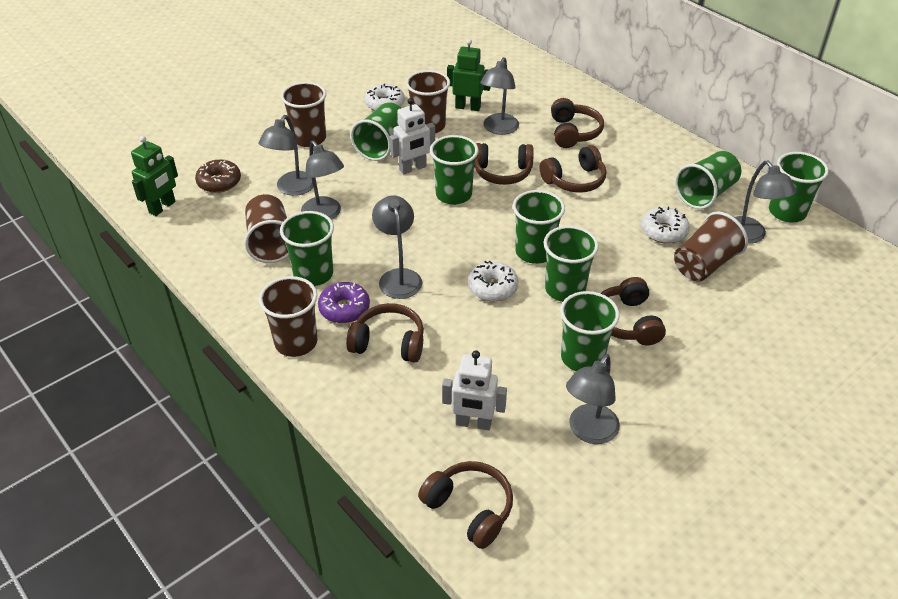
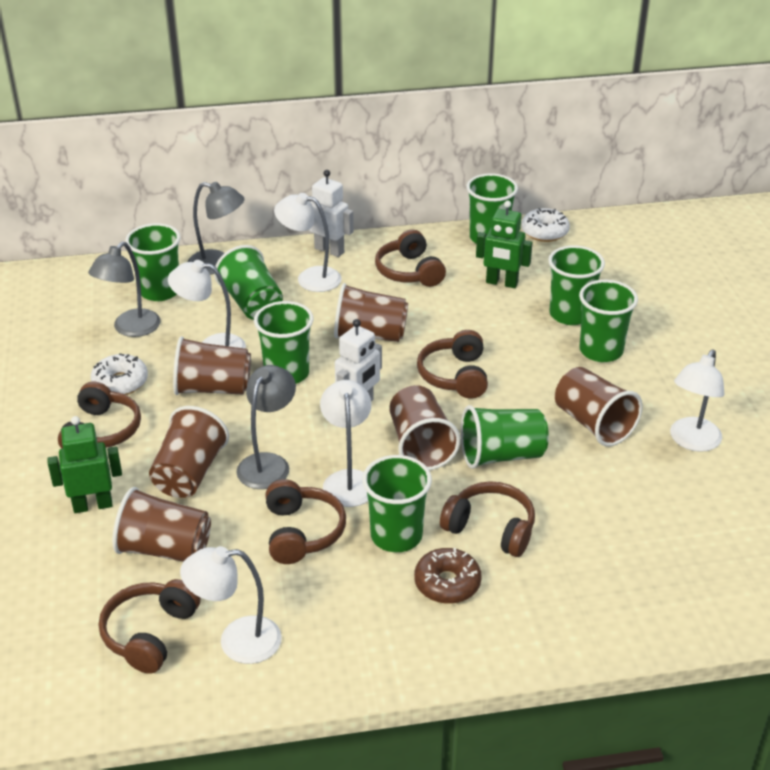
brown cup: [244,194,289,263] [259,276,318,357] [281,82,326,147] [406,70,450,134] [674,211,748,281] = 5 -> [112,487,211,562] [149,406,229,498] [173,336,251,395] [334,283,408,342] [389,385,460,470] [555,367,643,447] = 6
grey lamp: [258,115,314,196] [301,140,344,220] [372,195,422,299] [480,57,519,135] [566,354,620,444] [734,161,797,244] = 6 -> [88,241,160,337] [188,182,245,274] [236,365,296,489] = 3
purple donut: [318,282,370,323] = 1 -> none = 0
white donut: [365,84,405,111] [468,261,518,301] [641,207,690,244] = 3 -> [91,353,148,395] [521,208,570,242] = 2
white lamp: none = 0 -> [168,260,246,349] [180,546,282,664] [274,193,342,292] [320,380,371,507] [670,350,724,452] = 5

